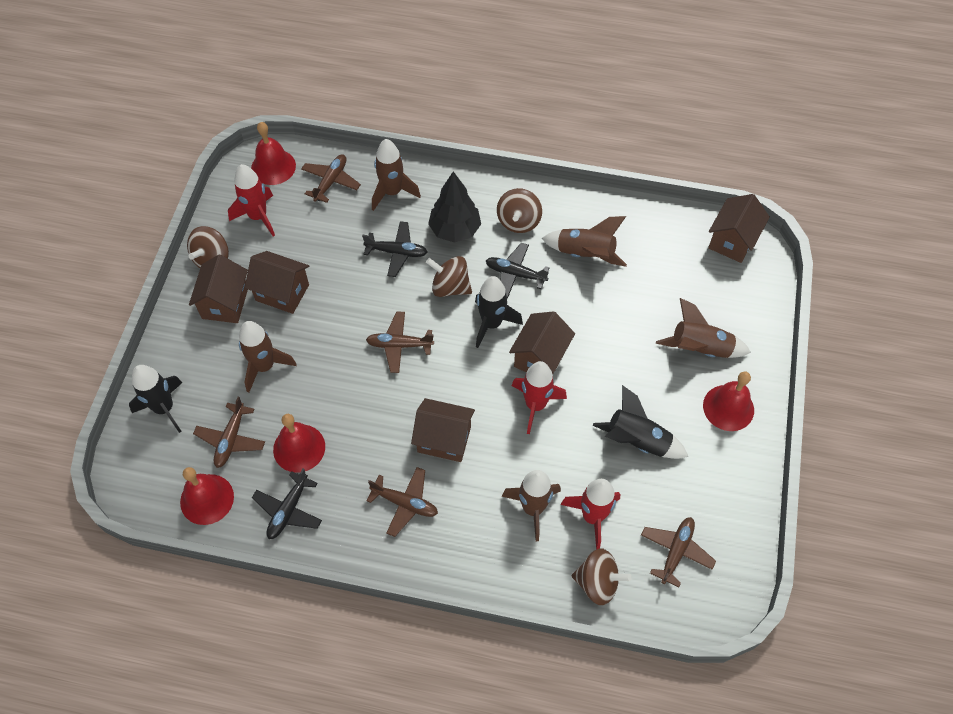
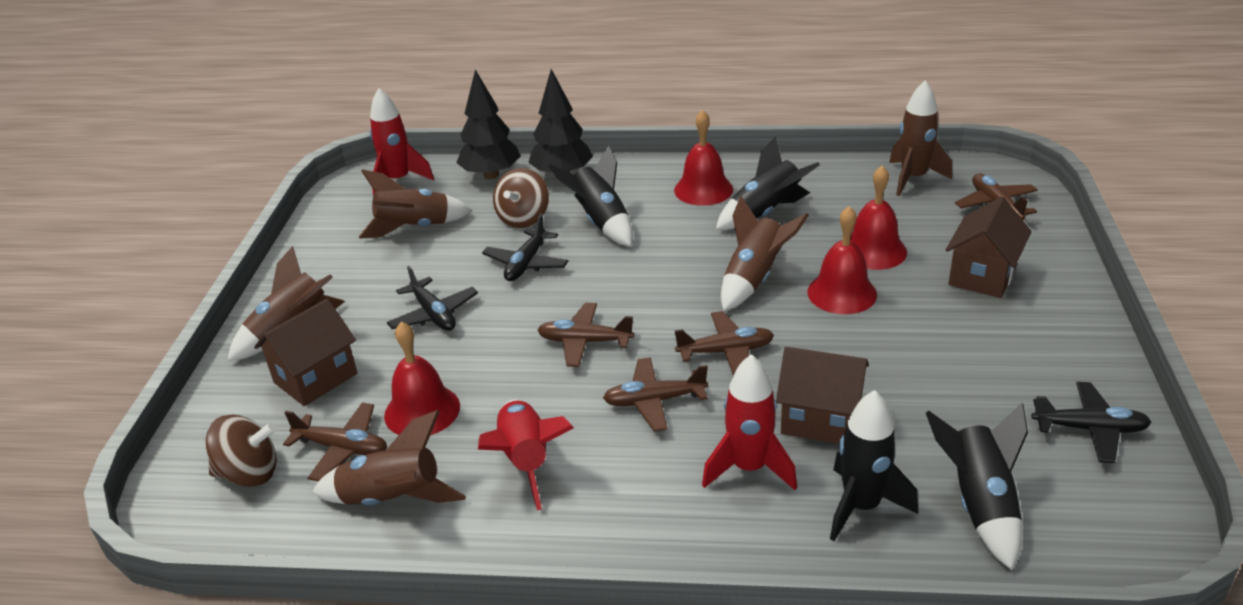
black rocket: [129,365,183,433] [475,276,523,348] [593,385,688,459] = 3 -> [549,145,633,247] [716,136,820,230] [830,390,918,541] [926,403,1028,570] = 4
black tree: [428,171,481,243] = 1 -> [456,69,521,179] [528,69,593,178] = 2
brown house: [189,255,248,323] [245,251,309,314] [411,398,475,462] [509,311,575,374] [708,194,770,263] = 5 -> [254,299,357,406] [776,347,869,444] [945,197,1032,298] = 3
brown spinning top: [187,226,229,268] [426,256,472,297] [497,188,542,233] [572,548,632,605] = 4 -> [206,415,277,487] [493,168,549,228] = 2

